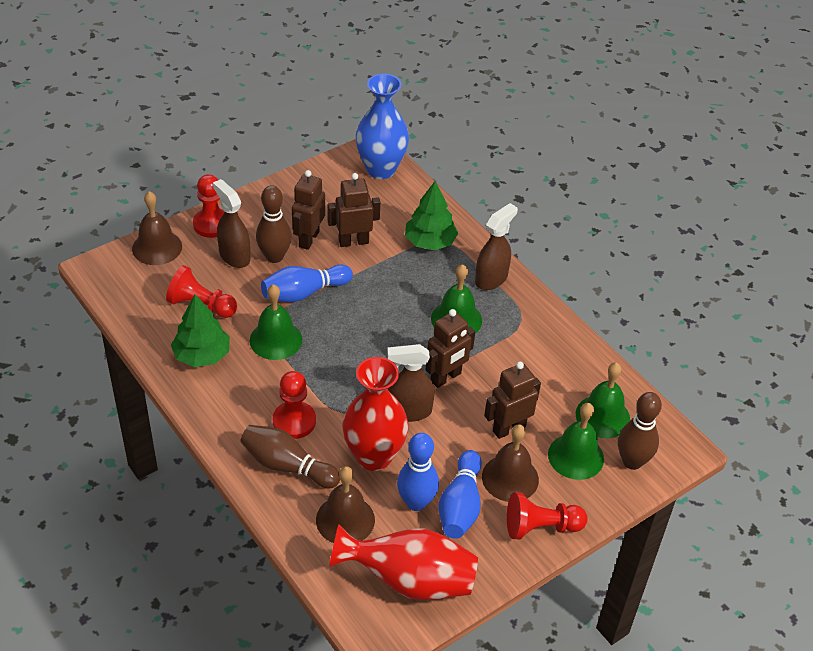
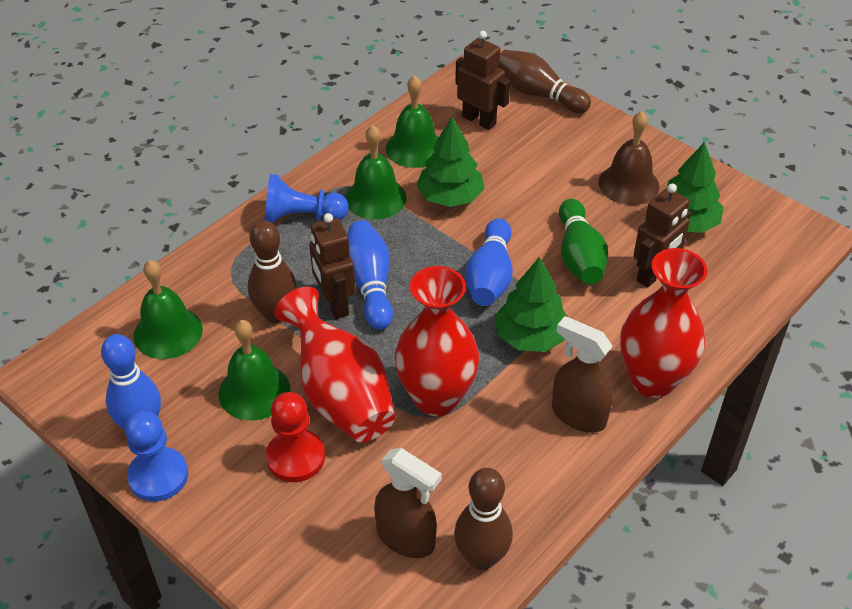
blue pawn: none = 0 -> [125,411,188,502] [264,174,349,223] = 2
blue vase: [356,74,409,179] = 1 -> none = 0
brown bell: [132,191,182,265] [316,466,375,543] [482,424,539,502] = 3 -> [599,111,659,205] = 1
brown robot: [292,170,325,250] [328,173,380,247] [426,309,475,388] [484,362,541,439] = 4 -> [309,213,356,319] [455,31,510,130] [633,184,691,288] = 3
brown spray bottle: [213,179,250,268] [387,344,435,422] [475,203,518,290] = 3 -> [374,448,442,558] [552,316,613,433] = 2
green bowling pin: none = 0 -> [559,199,608,284] = 1
green tree: [171,294,230,367] [405,181,458,250] = 2 -> [417,117,485,207] [495,257,568,352] [667,142,724,233] = 3
red pawn: [166,265,237,318] [193,174,225,238] [273,371,316,439] [507,492,588,539] = 4 -> [266,392,325,482] = 1
red vase: [329,524,478,600] [342,357,408,471] = 2 -> [274,287,395,442] [395,266,479,416] [620,248,708,398] = 3

